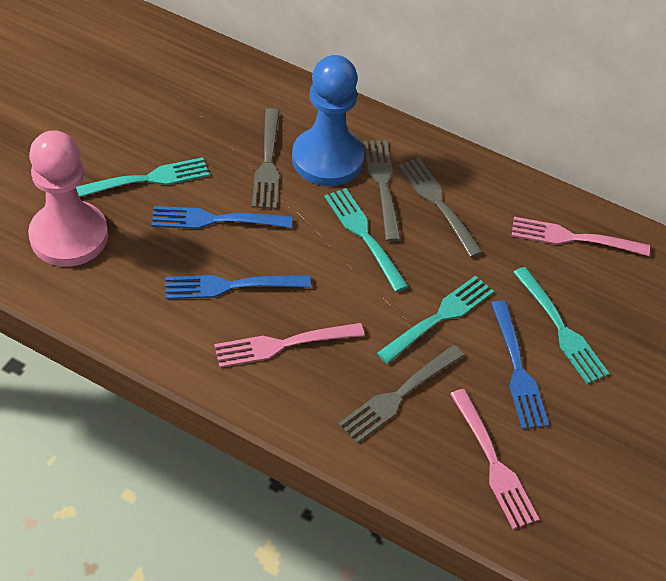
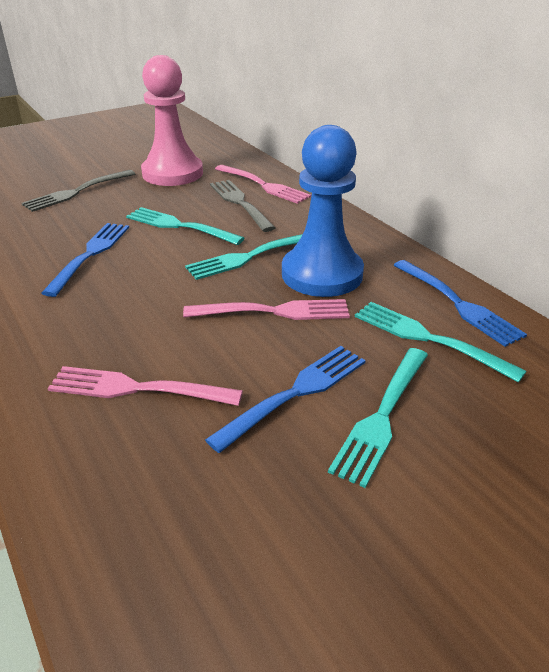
grey fork: [252,108,280,209] [338,345,464,443] [363,140,401,242] [399,158,483,257] = 4 -> [22,170,135,212] [210,180,276,232] = 2

